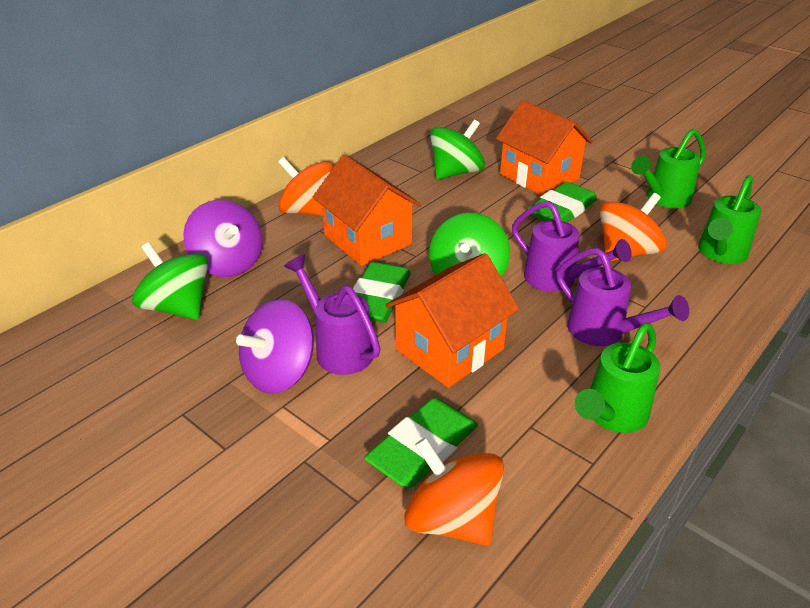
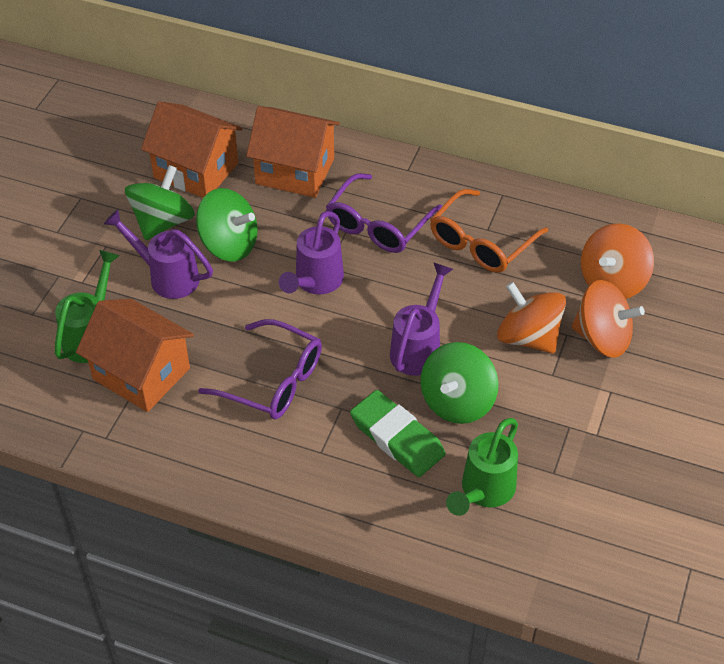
green eraser: [353,262,410,323] [364,398,478,488] [527,182,597,222] = 3 -> [350,390,445,477] = 1
green watering can: [575,323,660,433] [631,129,706,208] [698,175,761,264] = 3 -> [55,250,120,363] [446,418,518,516] = 2
orange glasses: none = 0 -> [430,189,548,273] = 1
purple glasses: none = 0 -> [198,319,322,420] [326,173,442,253] = 2
purple spinning top: [183,200,262,277] [236,299,314,394] = 2 -> none = 0

